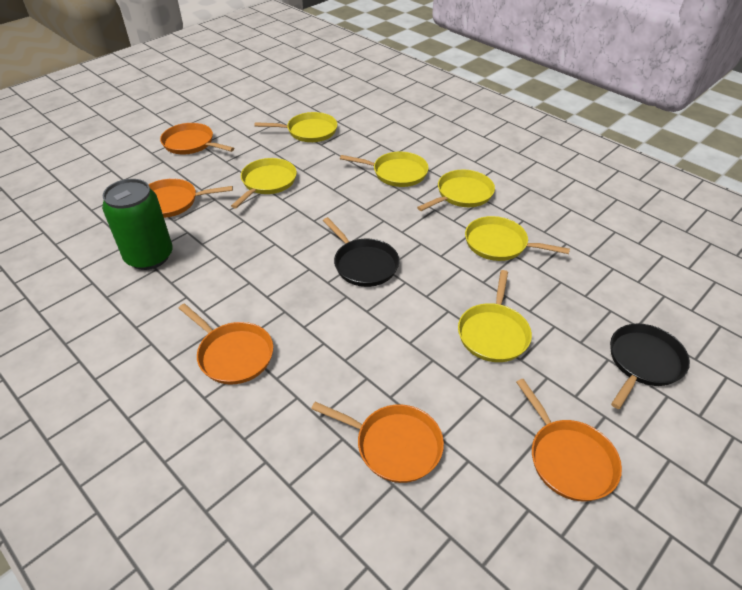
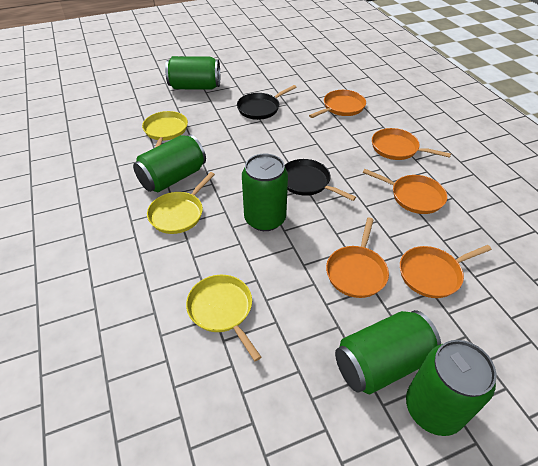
green can: [102,179,173,270] = 1 -> [133,134,206,192] [165,56,220,90] [242,154,288,231] [335,310,441,394] [406,340,496,436] = 5
yellow pan: [231,158,297,208] [255,112,337,142] [340,151,429,187] [417,170,495,211] [458,270,532,362] [465,216,570,261] = 6 -> [142,111,188,147] [147,172,215,234] [186,275,261,361] = 3

